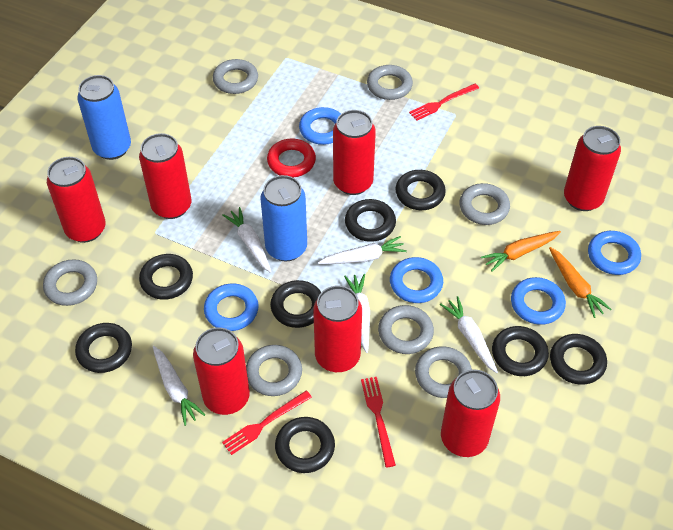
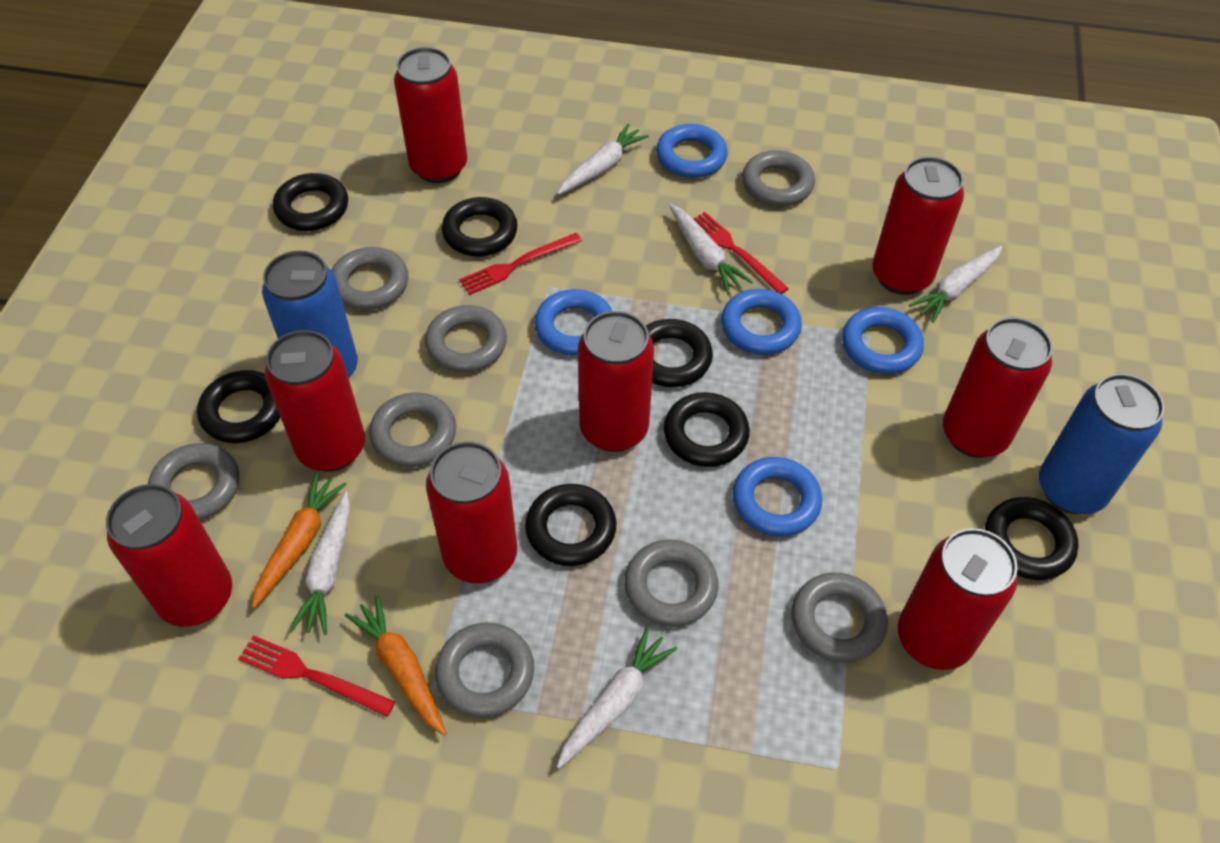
black ring: [75,323,132,373] [139,254,193,300] [270,280,321,328] [275,417,335,473] [345,199,396,242] [395,170,446,210] [492,326,549,376] [550,334,607,385] = 8 -> [197,370,280,443] [273,173,348,231] [442,197,518,257] [525,484,616,566] [646,319,713,387] [664,392,750,467] [985,497,1078,580] = 7
grey ring: [43,259,97,306] [213,59,258,94] [246,345,302,396] [367,65,413,100] [378,305,434,354] [415,346,472,398] [459,183,510,225] = 7 -> [148,443,239,520] [332,247,408,310] [369,393,456,467] [425,305,507,373] [435,622,534,718] [624,540,718,627] [742,150,815,206] [791,573,888,663] = 8
red can: [47,157,106,243] [139,133,191,219] [193,327,250,415] [313,286,362,372] [333,110,376,195] [441,369,500,457] [564,126,621,211] = 7 -> [106,484,232,627] [265,330,365,472] [394,47,467,183] [426,441,517,583] [578,311,654,452] [872,156,964,295] [898,528,1018,670] [943,317,1053,458] = 8
red ring: [267,139,316,177] = 1 -> none = 0

